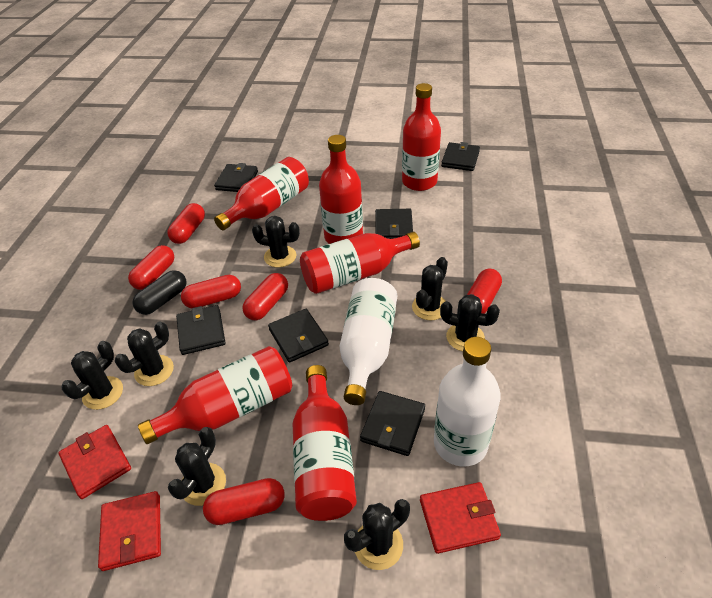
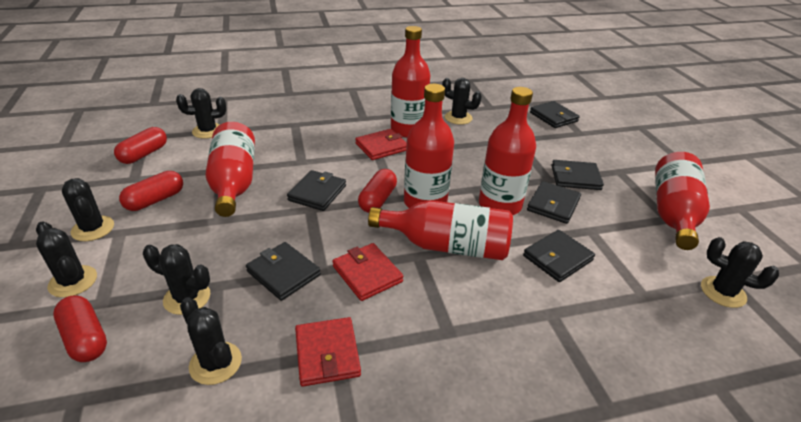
black capsule: [133,270,187,315] = 1 -> none = 0
red capsule: [128,245,174,290] [167,203,205,244] [181,275,241,308] [203,478,285,525] [242,273,288,320] [467,269,502,314] = 6 -> [53,295,107,362] [114,127,167,164] [119,171,183,211] [358,169,397,213] = 4
white bottle: [340,278,397,405] [434,337,501,467] = 2 -> none = 0

